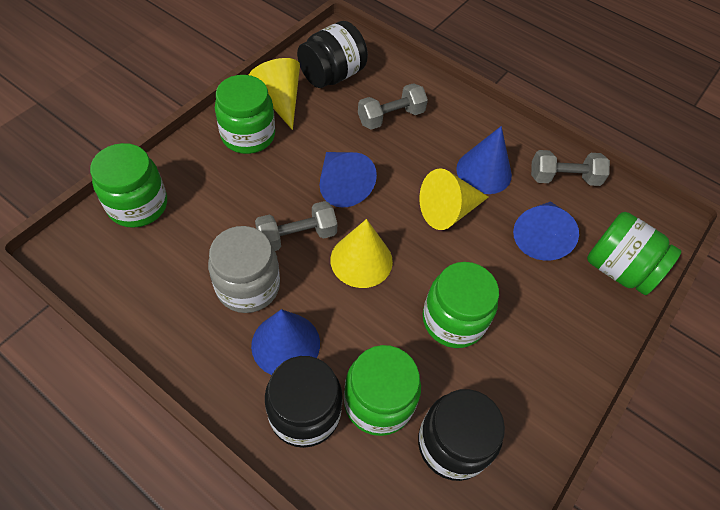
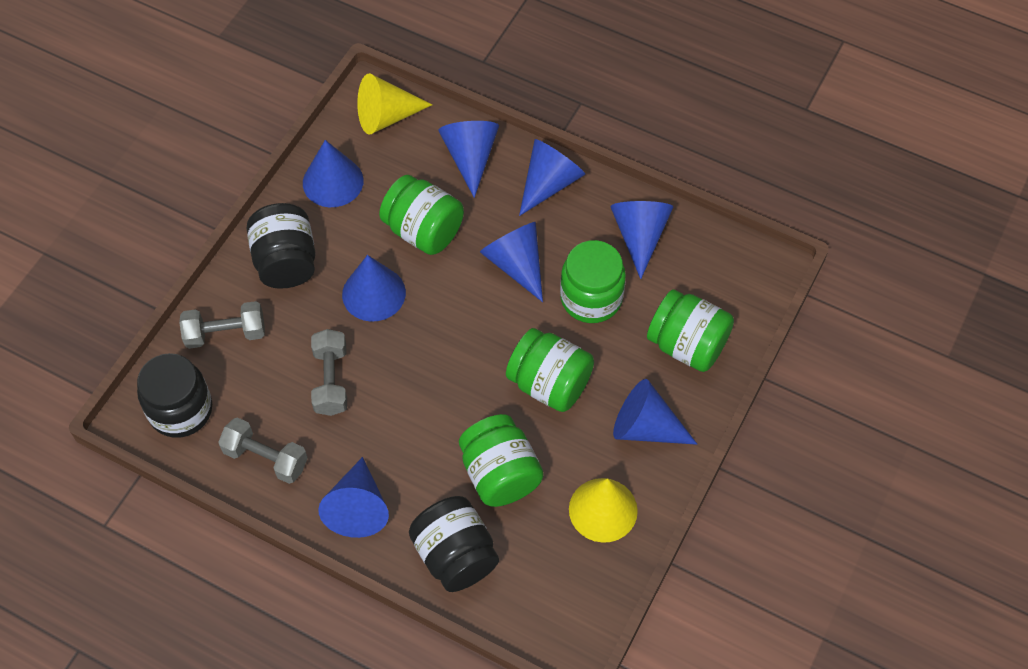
blue cone: [251,309,320,375] [320,152,377,208] [456,126,512,194] [513,201,579,261] = 4 -> [303,140,364,207] [318,457,389,538] [342,255,406,321] [438,121,499,198] [480,222,543,302] [519,139,585,216] [610,201,673,279] [613,379,697,445] = 8
grey jar: [208,226,280,313] = 1 -> none = 0
yellow cone: [249,58,300,130] [330,219,393,288] [419,168,489,230] = 3 -> [357,73,432,134] [569,478,638,543] = 2

